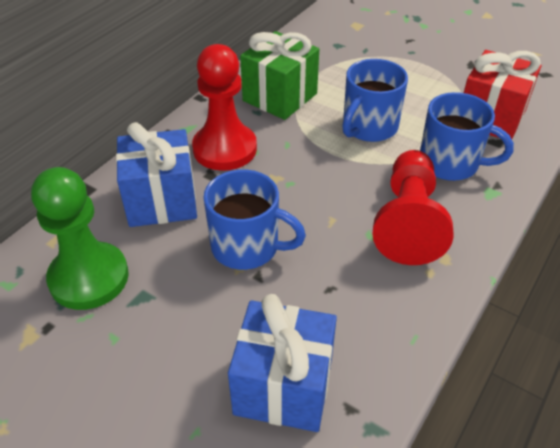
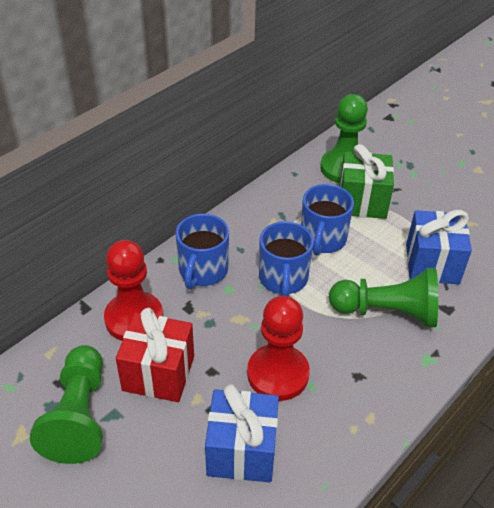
green pawn: [31,167,129,310] = 1 -> [30,345,103,464] [320,94,368,183] [329,268,438,327] = 3

